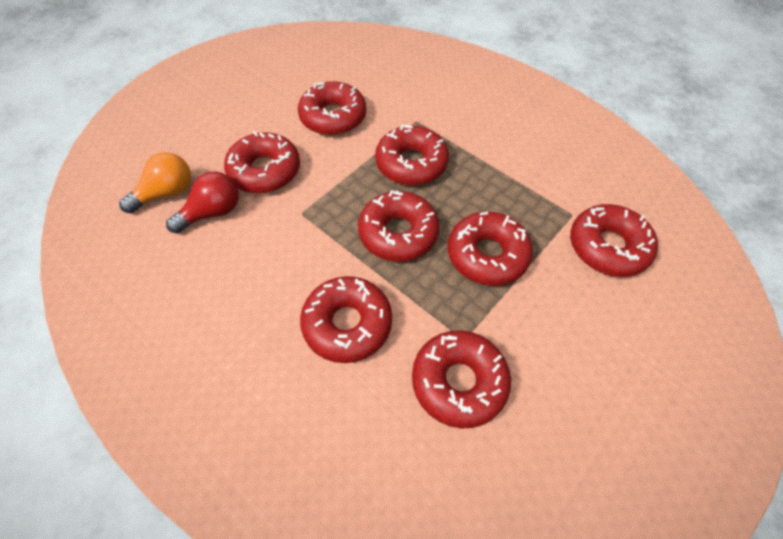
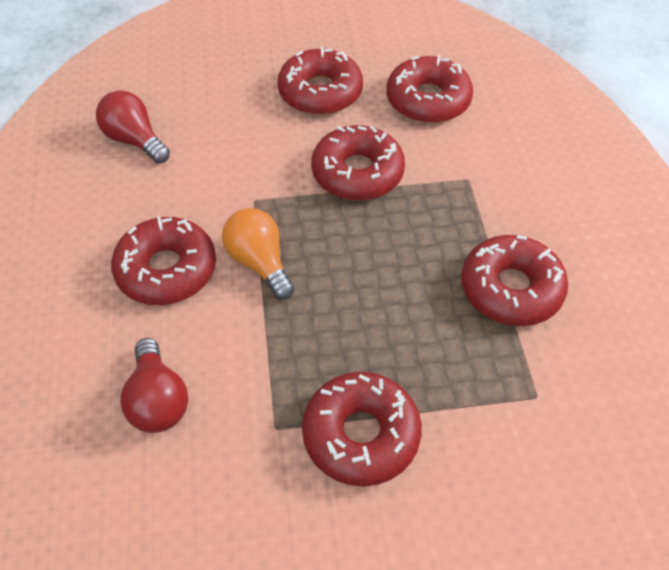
red donut: [224,131,300,193] [298,81,366,135] [300,276,392,363] [358,190,440,262] [375,125,449,186] [412,330,511,429] [448,211,533,286] [570,204,658,277] = 8 -> [111,216,216,305] [277,47,363,115] [302,372,422,486] [311,125,405,201] [386,55,473,123] [461,235,568,326] = 6
red light bulb: [166,172,239,233] = 1 -> [96,90,170,164] [120,338,188,433] = 2

